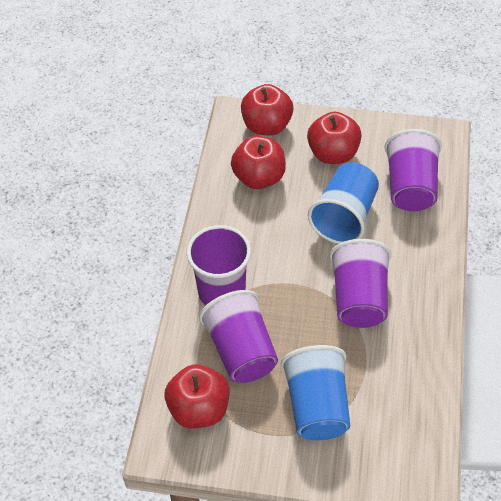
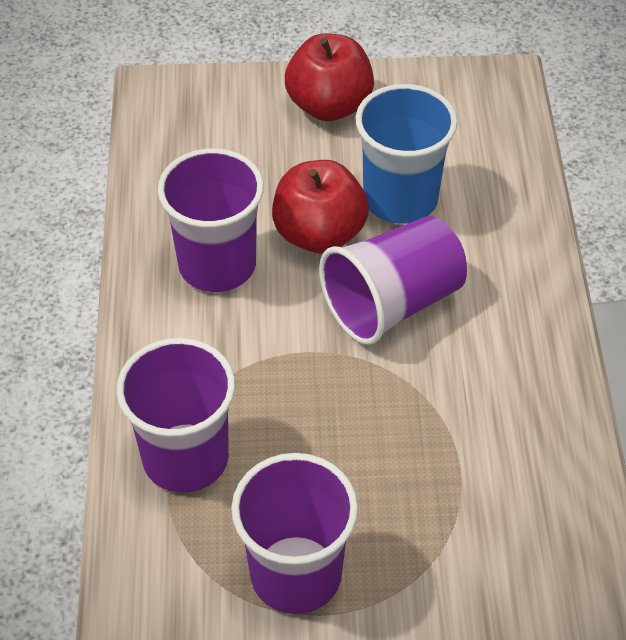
blue cup: [281,345,350,441] [308,163,379,244] = 2 -> [356,84,458,224] = 1
red apple: [165,364,229,429] [231,136,286,189] [241,84,293,136] [307,112,361,164] = 4 -> [272,160,369,253] [285,33,374,121] = 2

